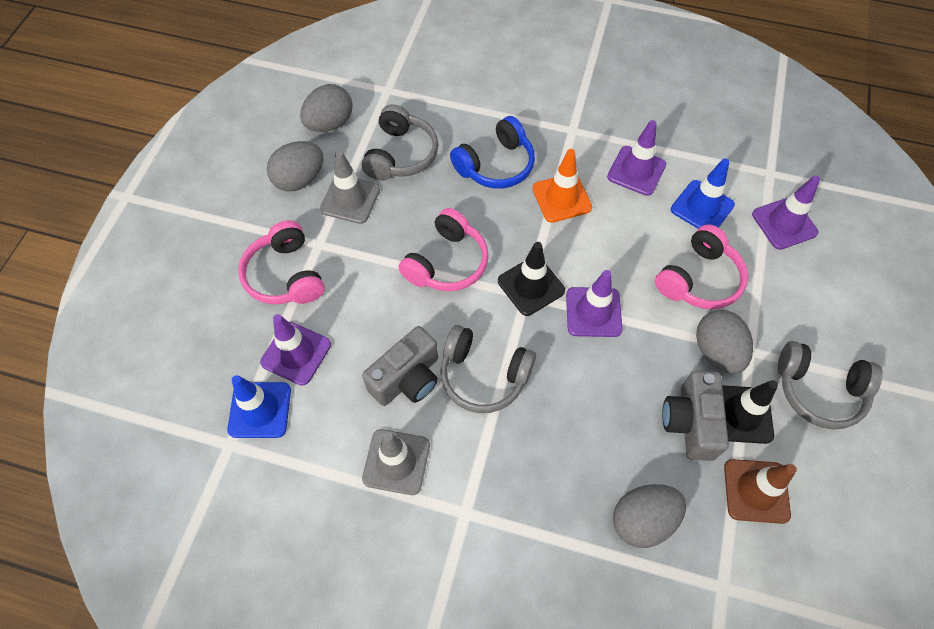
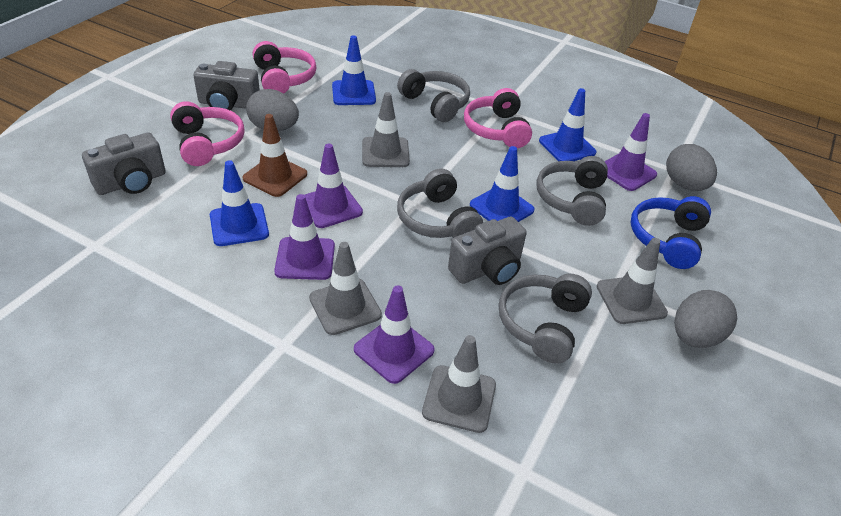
black traffic cone: [498,242,565,316] [722,380,778,444] = 2 -> none = 0
blue traffic cone: [227,375,291,438] [671,158,735,229] = 2 -> [210,160,269,246] [332,35,376,105] [470,146,535,222] [539,88,597,161] = 4
grey camera: [362,326,438,406] [662,371,729,461] = 2 -> [82,132,166,195] [193,61,260,111] [448,216,527,285] = 3
grey egg: [267,141,324,192] [300,84,353,132] [613,484,686,548] [696,310,753,374] = 4 -> [246,89,299,131] [666,144,717,191] [674,290,737,348] = 3
grey headphones: [361,104,439,181] [440,325,536,413] [778,341,883,429] = 3 -> [397,69,470,122] [397,168,483,238] [499,274,592,364] [537,156,608,226] = 4
grey traffic cone: [320,150,380,224] [362,429,430,495] = 2 -> [309,242,382,335] [362,92,410,167] [422,335,496,433] [597,238,668,324] = 4
orange traffic cone: [532,149,592,223] = 1 -> none = 0

